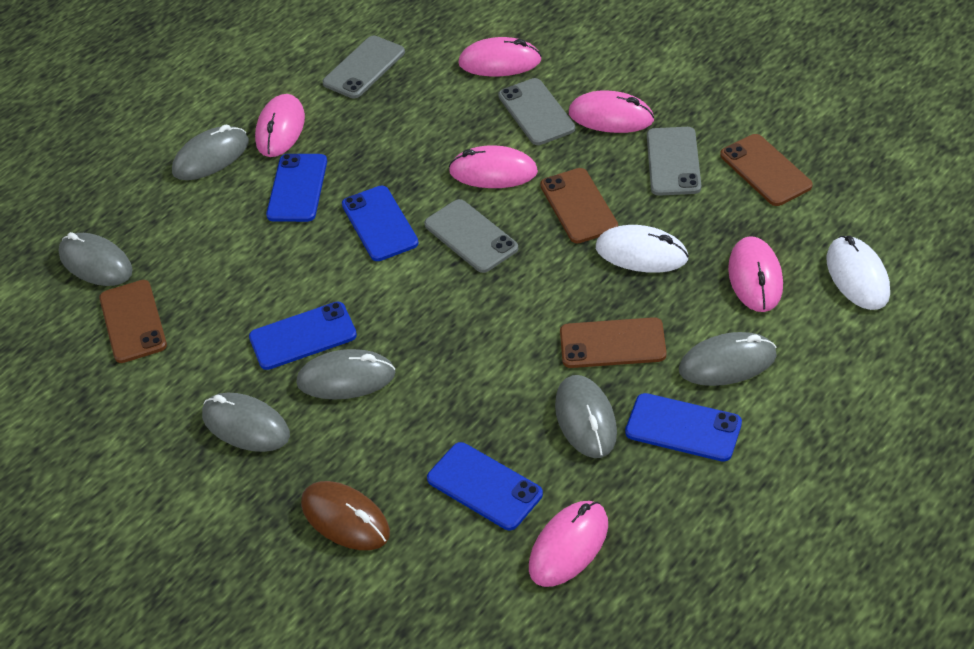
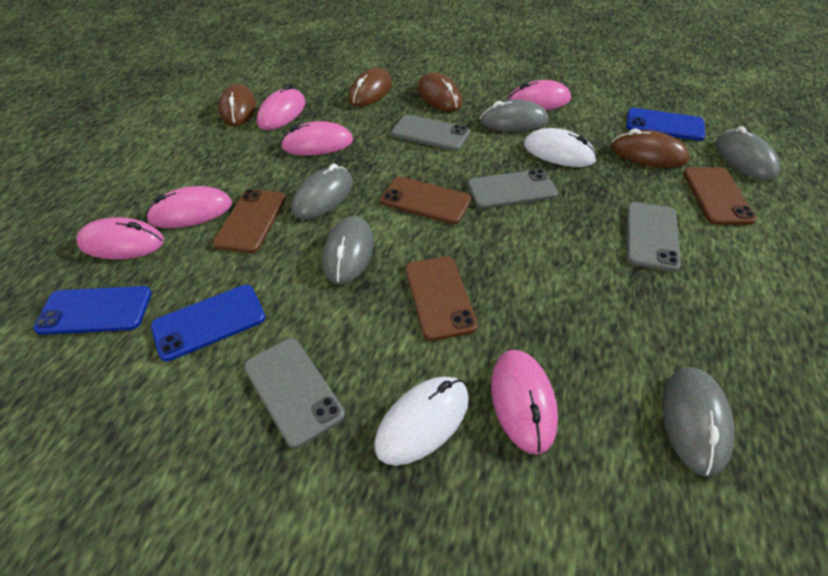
blue phone: [249,302,357,370] [266,154,327,222] [342,186,419,261] [427,442,543,530] [625,393,742,462] = 5 -> [33,286,152,335] [151,285,265,361] [626,108,705,141] = 3
brown mouse: [301,481,390,550] = 1 -> [219,84,256,126] [348,68,392,107] [418,72,462,111] [611,128,689,168] = 4
grey mouse: [59,232,133,286] [172,125,249,180] [202,393,290,452] [296,349,396,400] [555,375,617,458] [679,332,777,386] = 6 -> [291,164,353,220] [323,216,374,284] [480,100,549,132] [662,367,735,477] [716,126,780,181] = 5

